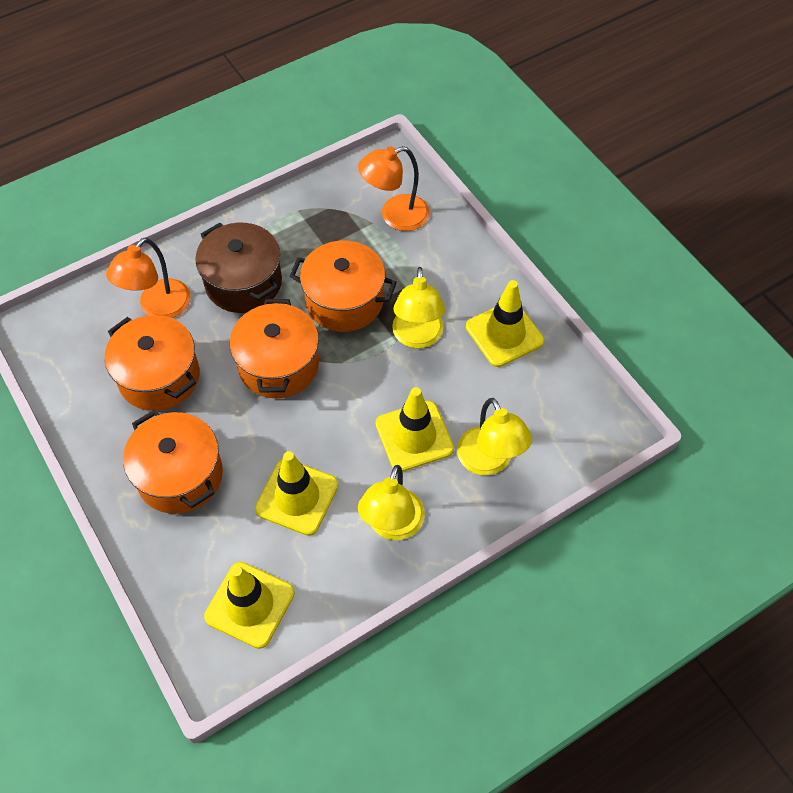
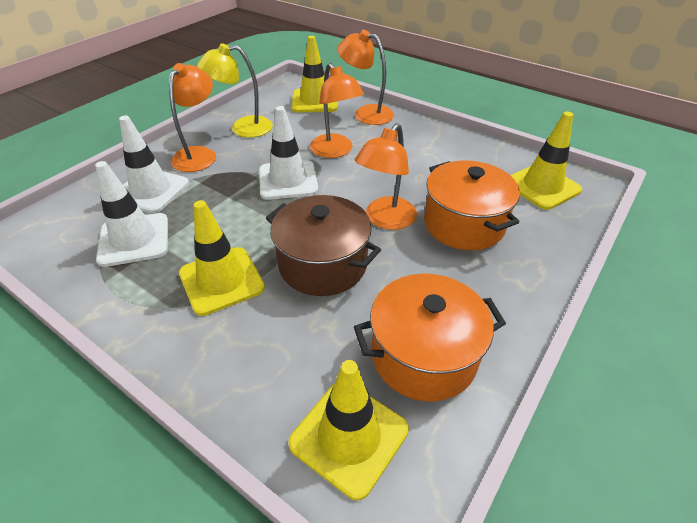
orange lamp: [106,237,191,318] [358,146,429,231] = 2 -> [169,63,216,172] [310,63,364,158] [337,30,394,125] [355,123,417,230] = 4
orange pot: [105,315,199,411] [123,410,223,514] [230,299,319,398] [289,241,397,332] = 4 -> [354,274,506,402] [424,160,520,250] = 2
white traffic cone: none = 0 -> [95,161,168,267] [119,116,189,213] [259,106,318,200] = 3
yellow lamp: [358,465,425,540] [392,267,445,348] [457,398,533,475] = 3 -> [197,43,273,138] = 1

